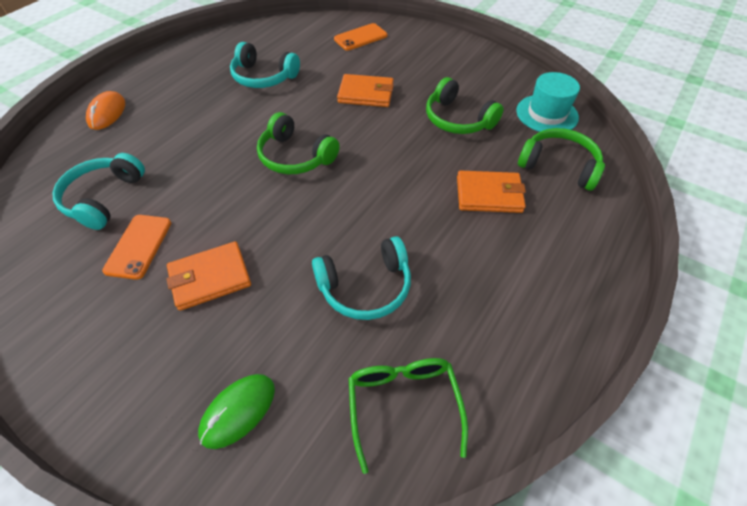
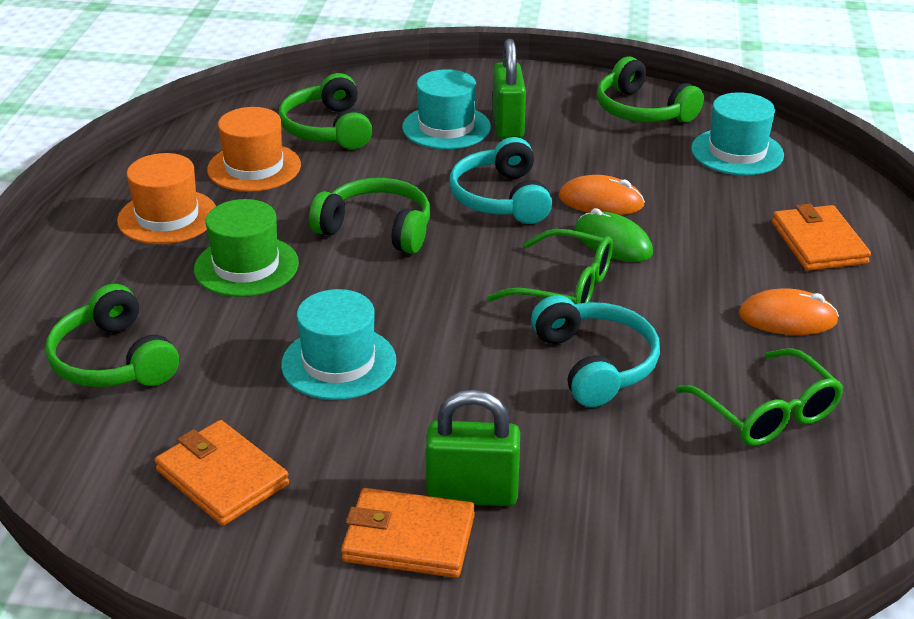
green glasses: [349,358,468,474] = 1 -> [487,229,613,304] [676,348,843,446] = 2
green hat: none = 0 -> [194,199,299,297] = 1
green headphones: [257,112,340,174] [426,77,503,134] [518,128,605,191] = 3 -> [46,284,179,387] [279,73,373,149] [309,178,430,254] [597,56,704,122] = 4
green padlock: none = 0 -> [426,390,520,506] [493,39,526,139] = 2
orange hat: none = 0 -> [117,153,216,244] [207,107,301,192] = 2
orange mouse: [86,91,125,130] = 1 -> [559,175,645,215] [739,289,839,335] = 2
orange phone: [102,215,171,280] [334,23,387,51] = 2 -> none = 0
turquoise hat: [516,72,580,132] = 1 -> [281,289,396,400] [402,69,491,149] [691,92,784,175] = 3
turquoise headphones: [53,153,145,230] [230,42,300,88] [312,236,411,320] = 3 -> [450,137,552,224] [531,295,660,407] = 2

